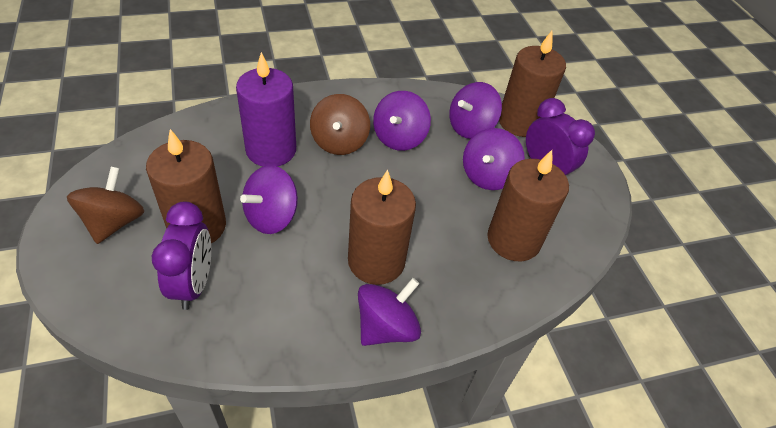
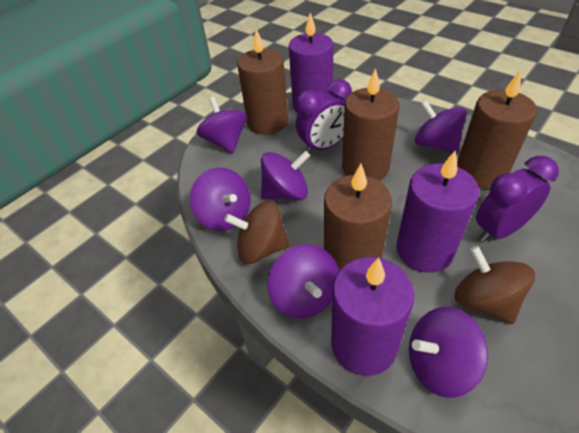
purple candle: [236,52,296,167] = 1 -> [289,13,334,113] [331,257,414,376] [396,151,479,273] = 3
purple spinning top: [240,165,298,234] [358,278,421,346] [373,91,431,151] [449,82,502,139] [463,128,525,190] = 5 -> [190,168,250,231] [196,97,247,153] [261,151,310,200] [268,244,339,319] [409,307,488,398] [415,100,467,153] = 6

